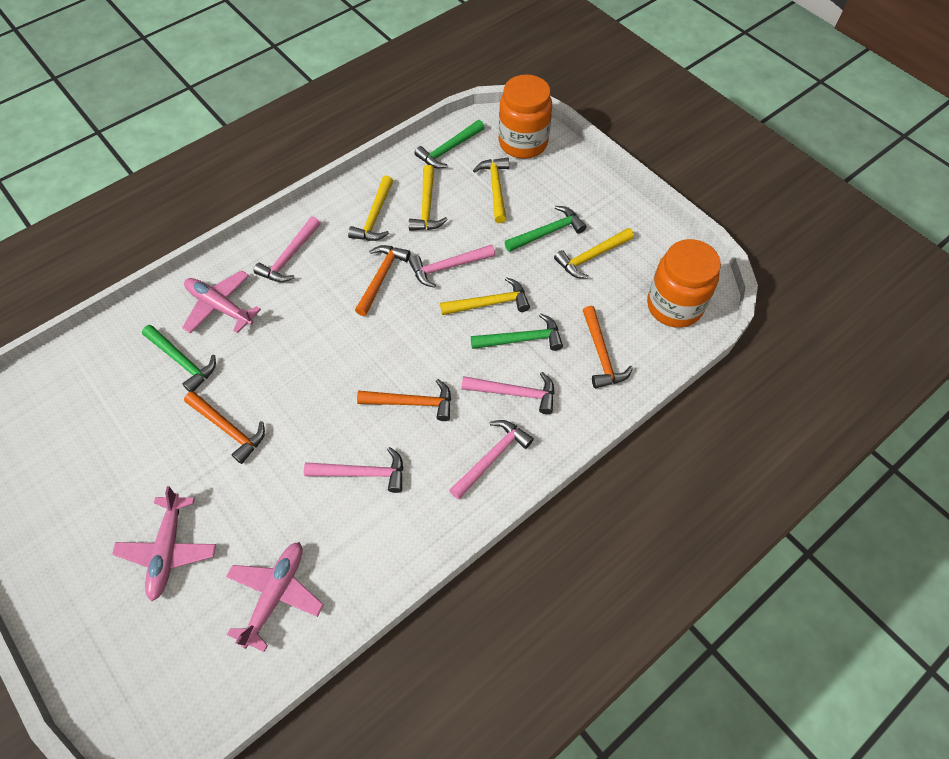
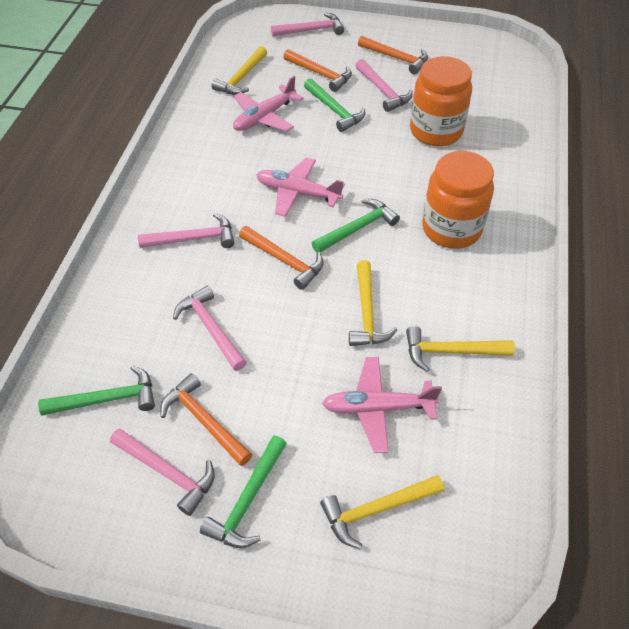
yellow hammer: [348,175,393,241] [409,165,448,231] [440,277,530,315] [473,158,509,223] [554,228,634,279] = 5 -> [211,46,267,95] [320,475,444,549] [349,260,397,346] [406,326,515,372] = 4

